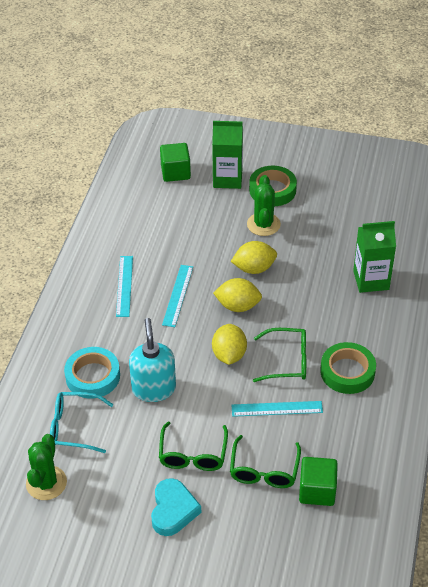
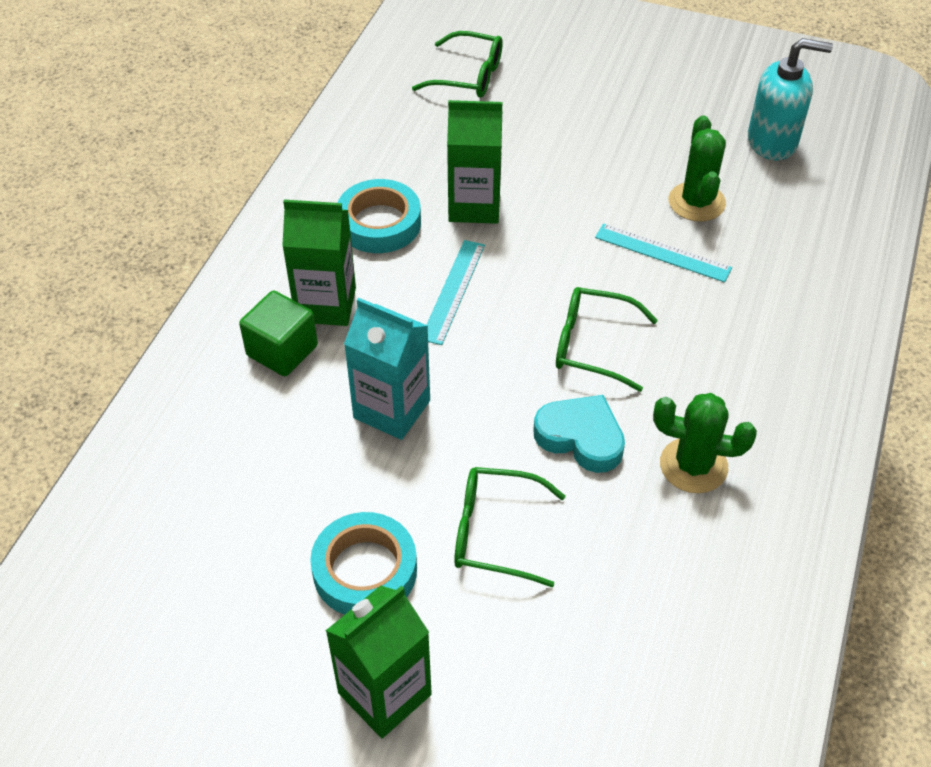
green carton: [212,121,243,189] [353,221,396,293] = 2 -> [282,199,356,326] [325,585,432,738] [447,100,502,224] = 3
green cube: [160,143,191,182] [299,457,338,506] = 2 -> [239,291,318,376] = 1
green tape: [249,166,297,206] [321,342,376,394] = 2 -> none = 0
turquoise carton: none = 0 -> [344,298,430,440] = 1
turquoise glasses: [50,392,113,453] = 1 -> none = 0
turquoise ruler: [116,256,133,317] [162,265,193,327] [232,401,323,417] = 3 -> [427,240,485,345] [595,224,732,282] = 2
turquoise tape: [64,347,120,399] = 1 -> [310,512,417,615] [338,179,421,253] = 2
yellow lemon: [212,324,247,365] [213,278,262,312] [231,241,277,274] = 3 -> none = 0

